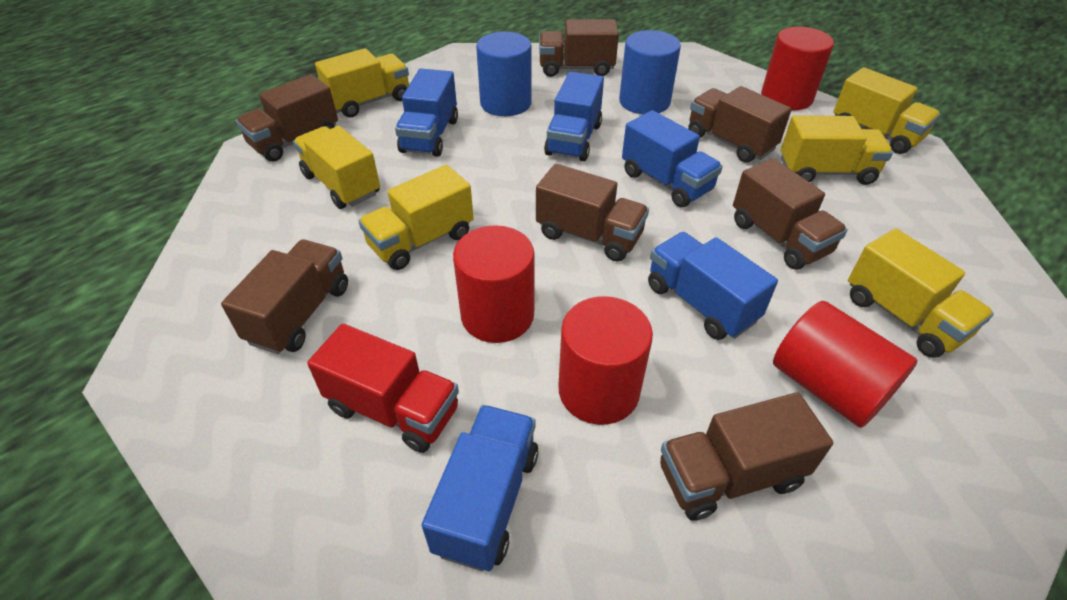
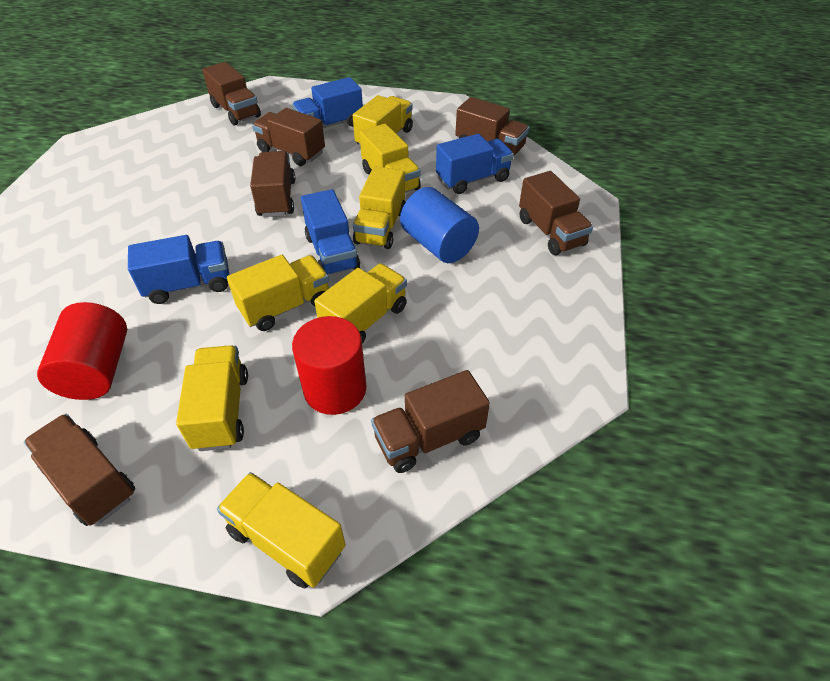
blue cylinder: [476,32,532,116] [619,30,681,114] = 2 -> [400,187,479,263] = 1
blue truck: [395,69,458,157] [421,405,538,571] [544,72,604,161] [622,110,723,207] [648,232,778,340] = 5 -> [128,235,229,304] [292,77,363,128] [301,189,360,275] [436,134,514,194] = 4
red cylinder: [453,225,534,343] [558,296,653,425] [761,27,834,110] [773,301,918,428] = 4 -> [37,302,127,400] [292,316,367,415] = 2
red truck: [307,324,459,453] = 1 -> none = 0
yellow truck: [293,126,380,209] [315,48,409,117] [359,165,474,270] [781,115,893,185] [833,67,941,154] [848,228,994,358] = 6 -> [176,345,248,451] [217,472,346,588] [227,255,329,331] [314,263,407,344] [353,95,413,147] [353,166,405,249] [360,123,421,193] = 7

